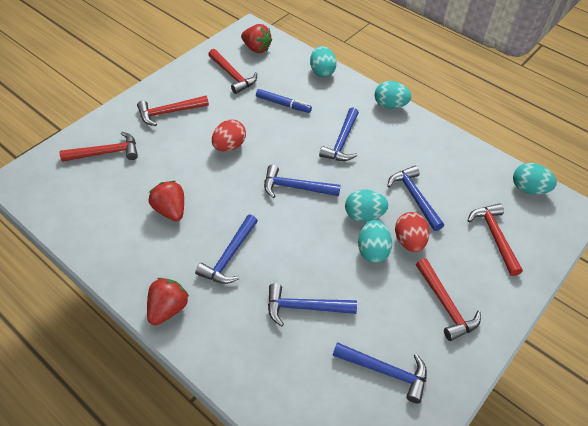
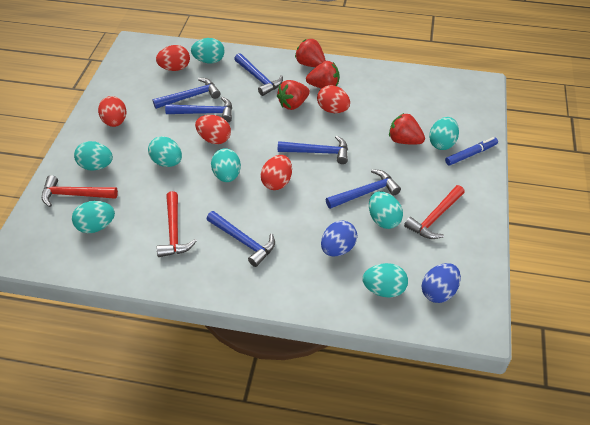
blue egg: none = 0 -> [321,221,357,257] [421,263,461,303] = 2
red egg: [212,119,246,152] [395,212,429,252] = 2 -> [98,96,127,127] [156,45,190,71] [195,115,231,144] [261,155,292,190] [317,85,350,113] = 5
red hammer: [60,132,138,162] [137,96,209,126] [208,49,257,94] [416,258,481,341] [467,203,523,276] = 5 -> [42,175,118,207] [157,191,197,257] [404,185,465,239] = 3
red strawberry: [147,278,189,325] [149,181,184,221] [241,24,272,53] = 3 -> [277,80,310,110] [295,39,326,67] [306,61,340,88] [389,113,425,144] = 4
turquoise egg: [310,46,337,77] [345,189,388,222] [358,220,392,263] [375,81,411,109] [513,163,557,195] = 5 -> [72,201,115,233] [74,141,113,171] [148,136,182,167] [191,38,225,63] [211,148,241,182] [363,263,408,298] [369,191,403,229] [429,117,459,150] = 8

